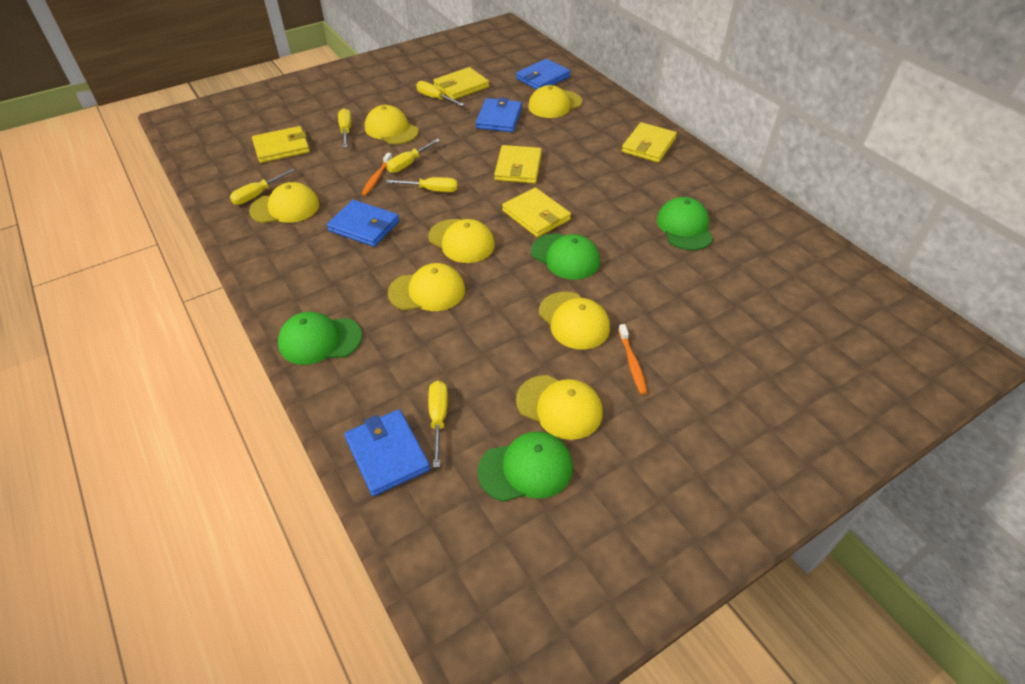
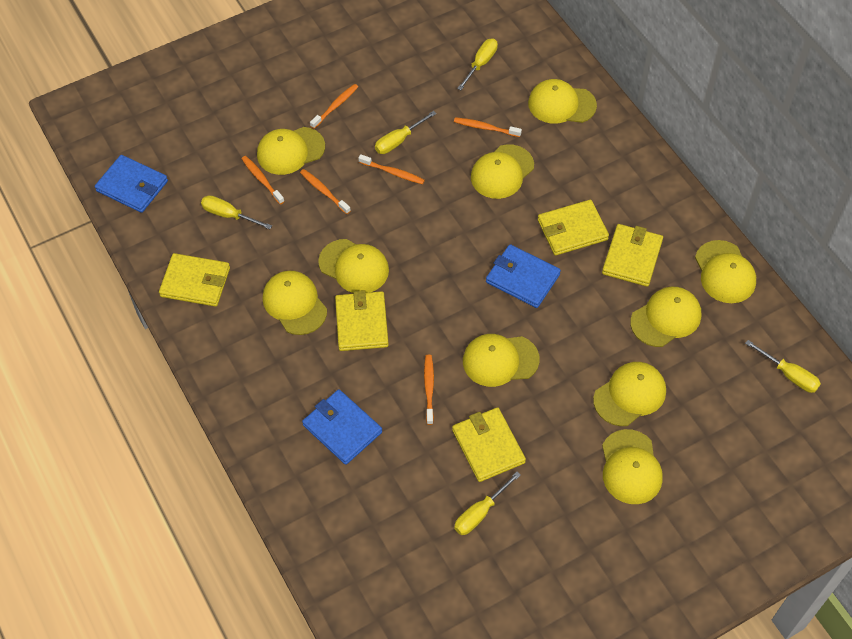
blue wallet: [327,200,399,247] [344,410,430,496] [476,97,522,132] [516,59,571,90] = 4 -> [95,155,168,213] [302,389,382,465] [486,244,561,308] = 3
green cap: [278,312,362,365] [477,431,573,502] [531,233,600,280] [657,197,713,250] = 4 -> none = 0
orange toothbrush: [361,152,392,195] [618,324,647,395] = 2 -> [242,156,285,204] [300,169,351,214] [310,84,358,129] [358,154,425,184] [424,355,434,425] [454,117,522,137] = 6
yellow cap: [249,182,320,223] [365,105,419,145] [388,263,465,311] [428,219,495,263] [516,375,603,440] [528,85,582,118] [539,292,610,350] = 7 -> [257,127,325,175] [263,271,327,335] [318,239,389,293] [463,334,540,387] [471,144,534,199] [528,79,597,124] [593,362,666,426] [602,429,663,504] [630,287,702,347] [695,240,756,303] = 10
yellow screwdriver: [230,168,295,205] [338,108,351,148] [386,139,440,173] [386,177,458,192] [416,81,464,106] [428,381,448,467] = 6 -> [201,195,272,229] [375,111,437,154] [454,472,521,535] [457,39,498,90] [745,340,821,393] = 5

